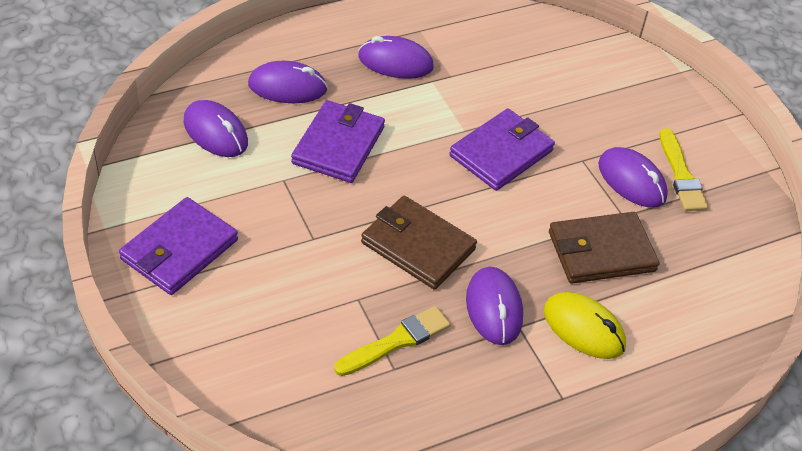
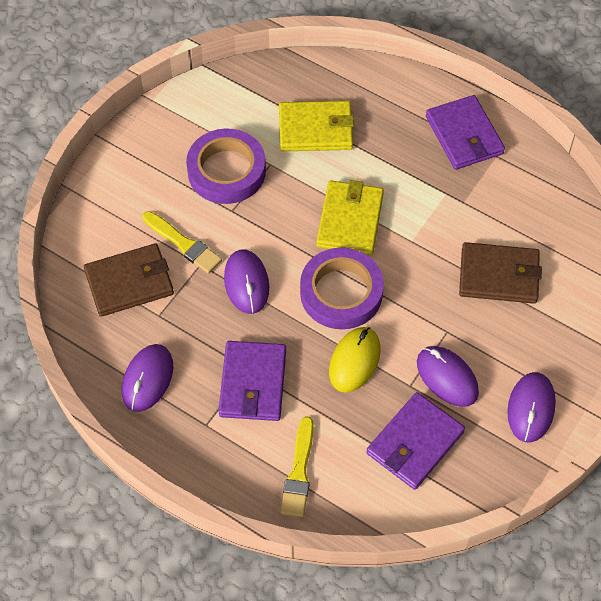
purple mouse: [184,100,248,157] [248,61,328,103] [358,36,434,79] [466,267,523,345] [598,147,668,207] = 5 -> [122,344,173,412] [224,250,269,314] [417,346,479,407] [507,372,556,442] = 4
purple tape: none = 0 -> [186,129,266,204] [300,248,384,329] = 2
yellow wallet: none = 0 -> [279,101,354,151] [316,180,384,255] = 2

